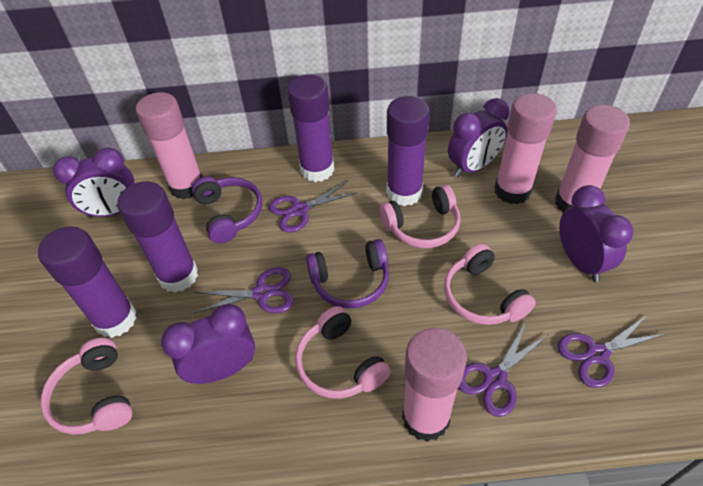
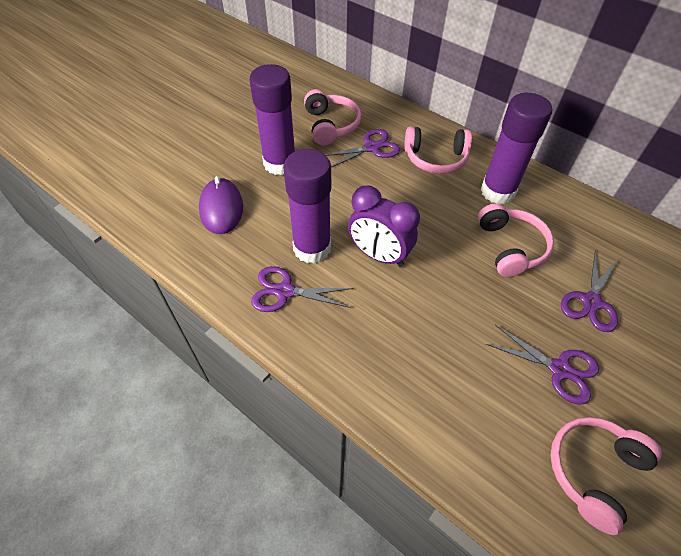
pink glue stick: [136,92,202,199] [402,328,467,442] [494,93,557,204] [555,105,630,213] = 4 -> none = 0
purple clock: [53,147,135,218] [161,304,255,384] [448,98,509,177] [559,185,633,282] = 4 -> [348,186,420,267] = 1
purple glue stick: [38,226,137,338] [117,181,198,292] [287,75,334,182] [387,96,430,206] = 4 -> [249,64,295,175] [283,149,331,264] [481,93,552,204] = 3
purple headphones: [192,176,262,243] [306,239,389,309] = 2 -> none = 0
purple mouse: none = 0 -> [199,176,243,234] = 1

